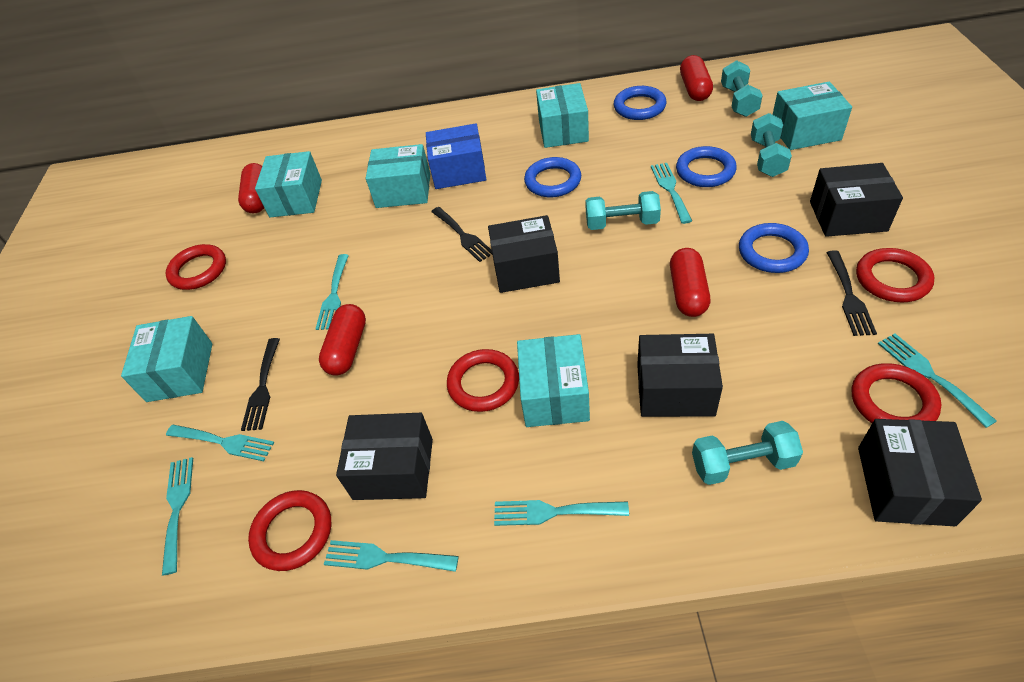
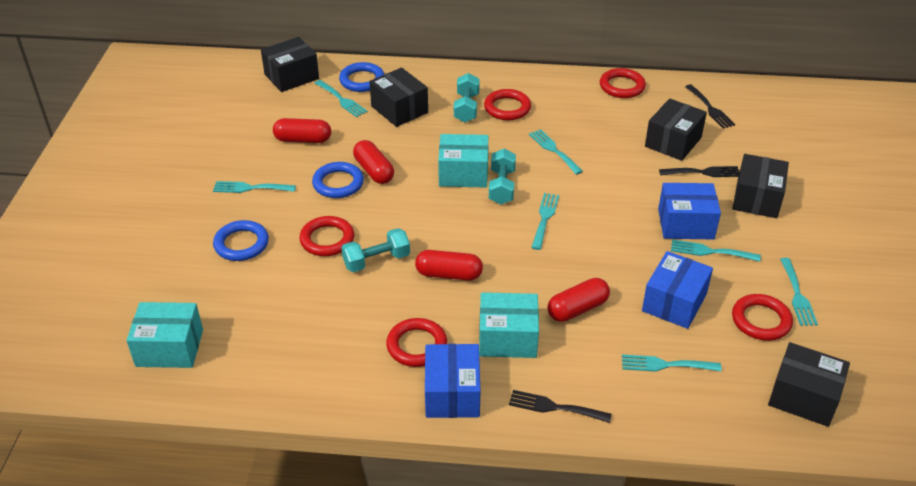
blue box: [426,124,487,189] = 1 -> [425,344,480,418] [642,251,713,329] [658,183,721,239] = 3
blue ring: [524,157,581,197] [614,86,666,120] [676,146,737,187] [739,223,809,273] = 4 -> [213,220,269,261] [312,162,364,198] [339,62,384,92] = 3
turquoise box: [121,316,212,402] [255,151,322,218] [366,144,430,208] [517,334,590,427] [536,83,589,148] [773,82,852,150] = 6 -> [126,302,203,368] [438,134,488,188] [479,292,539,358] = 3
turquoise dumbbell: [585,191,661,230] [692,421,803,485] [721,60,763,117] [751,113,792,177] = 4 -> [341,228,410,272] [454,73,480,122] [489,149,516,205] = 3

